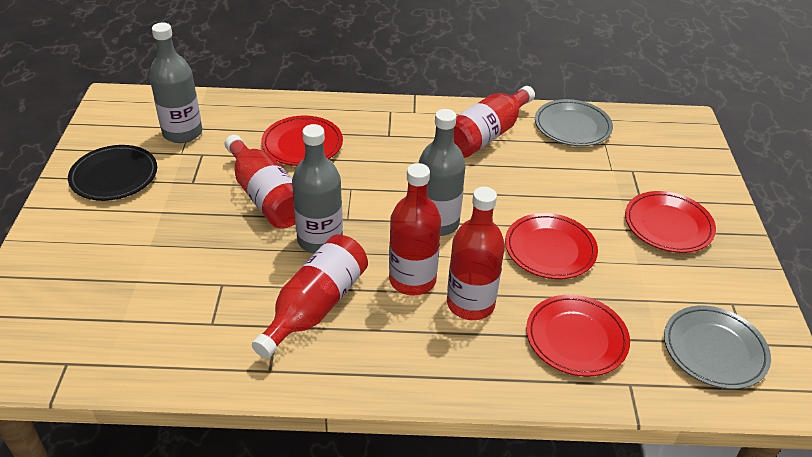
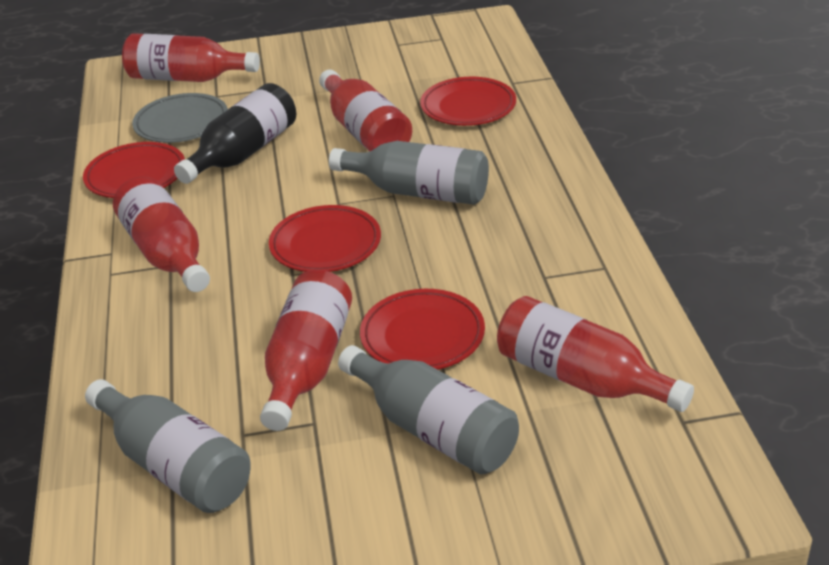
black bottle: none = 0 -> [174,83,296,184] = 1
black plate: [68,145,157,201] = 1 -> none = 0
grey plate: [535,99,613,146] [664,306,771,389] = 2 -> [132,93,228,143] = 1

